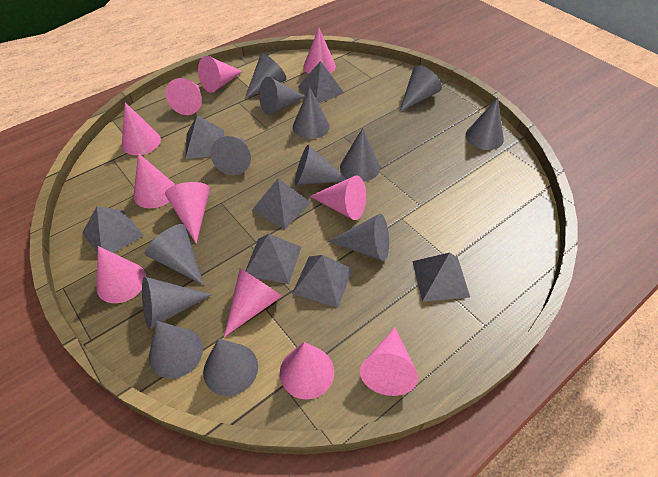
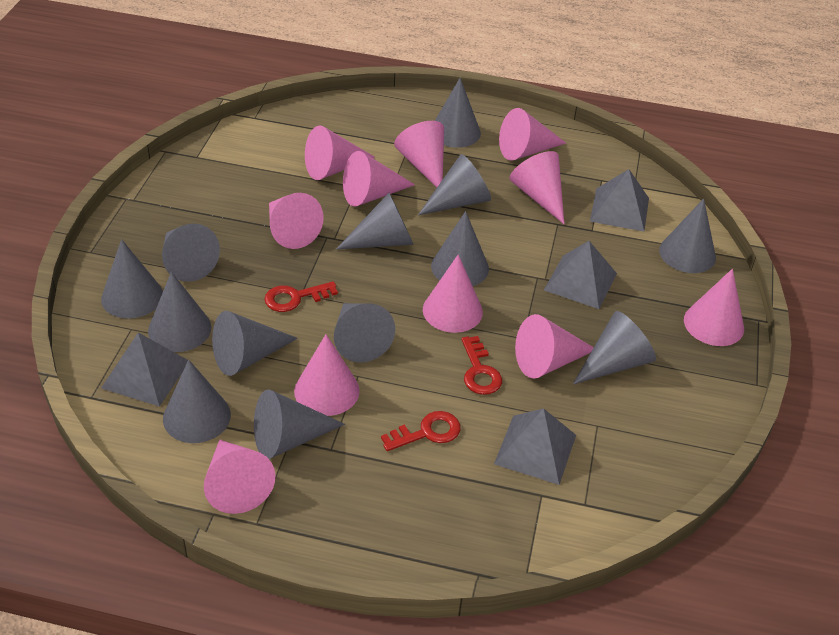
grey pyramid: [82,206,144,253] [185,115,224,159] [245,234,301,284] [251,178,311,229] [292,255,353,308] [298,61,344,103] [412,252,470,301] = 7 -> [101,332,188,407] [494,408,576,485] [544,241,617,309] [590,169,649,231] = 4
red key: none = 0 -> [265,281,338,312] [381,411,461,451] [461,336,502,395] = 3

